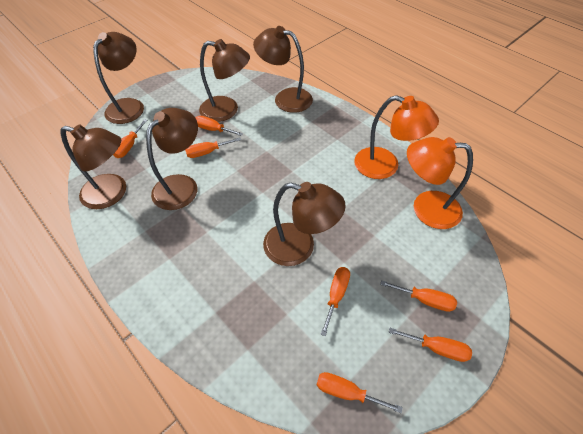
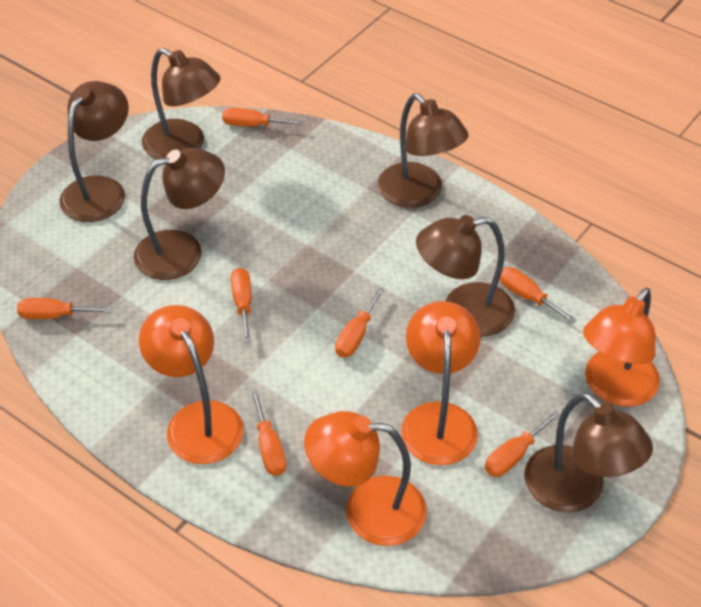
orange lamp: [354,95,439,179] [407,137,473,229] = 2 -> [139,305,244,464] [304,411,427,546] [401,301,481,466] [583,288,660,407] = 4

